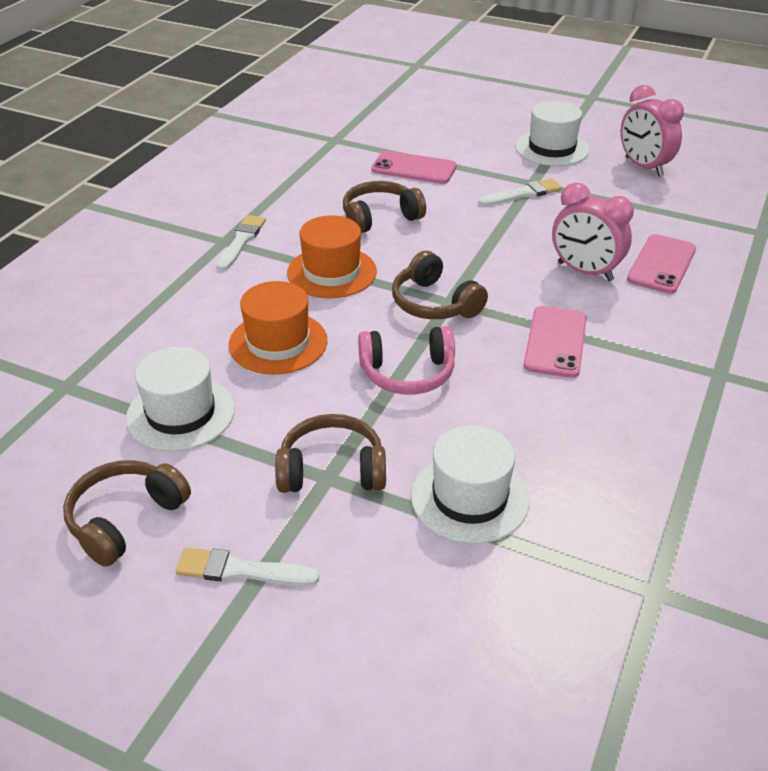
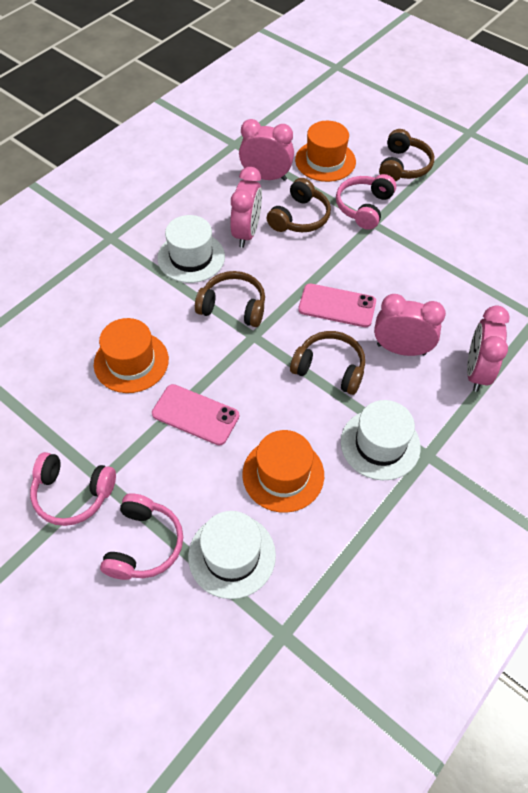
orange hat: [229,281,328,375] [287,215,377,298] = 2 -> [94,318,169,393] [242,430,324,513] [295,121,356,182] = 3
pink clock: [552,183,634,281] [621,85,684,176] = 2 -> [230,167,262,248] [239,119,294,181] [374,294,446,356] [467,305,510,392] = 4
pink headphones: [358,326,455,395] = 1 -> [30,452,116,526] [100,493,183,580] [336,174,396,230] = 3
pink phone: [371,151,457,184] [524,306,587,378] [627,234,696,294] = 3 -> [152,384,239,445] [298,283,376,327] = 2
white brush: [176,548,319,586] [216,215,266,271] [478,178,562,206] = 3 -> none = 0

